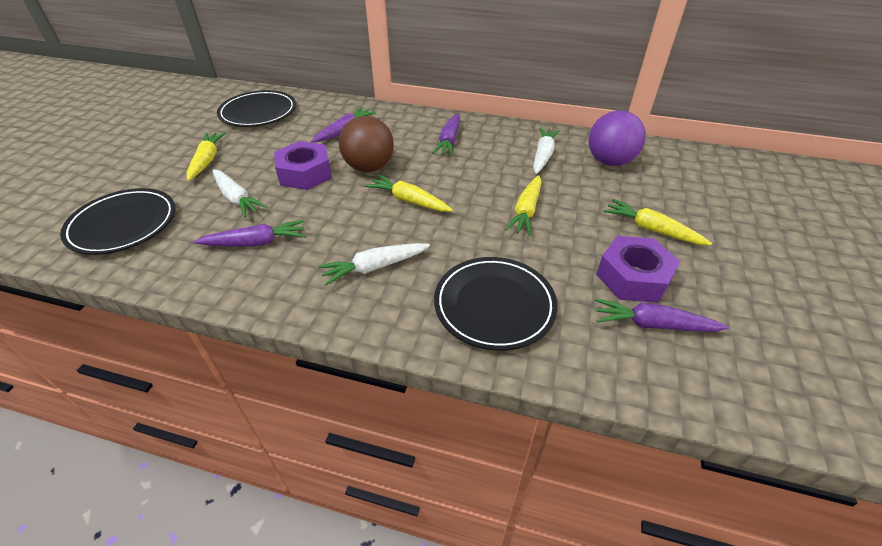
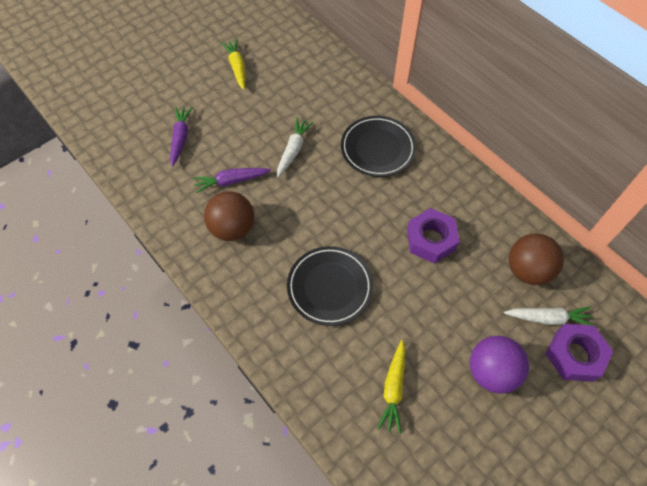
black plate: [60,188,175,255] [217,90,296,127] [434,257,558,351] = 3 -> [287,246,373,326] [341,116,416,177] = 2
brown ball: [339,116,394,172] = 1 -> [204,191,254,241] [509,233,564,285] = 2
purple carrot: [194,220,305,247] [311,107,376,143] [432,113,460,156] [595,298,729,332] = 4 -> [170,106,193,166] [193,168,271,193] = 2
white carrot: [212,169,267,218] [318,243,430,285] [533,128,560,174] = 3 -> [277,117,314,177] [504,306,594,326] = 2
yellow carrot: [186,132,226,181] [365,174,453,212] [505,175,542,236] [604,199,712,245] = 4 -> [221,39,245,90] [377,340,406,434] = 2

